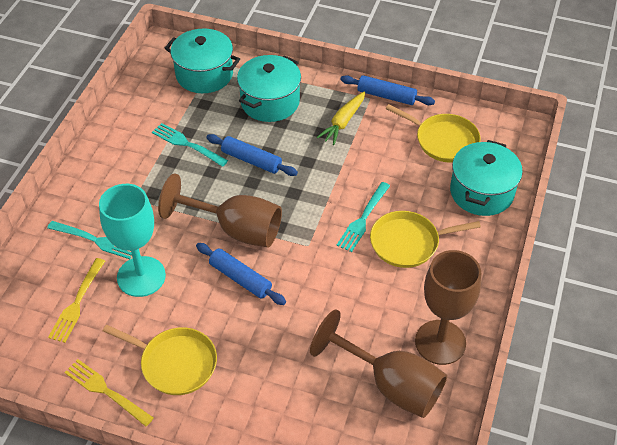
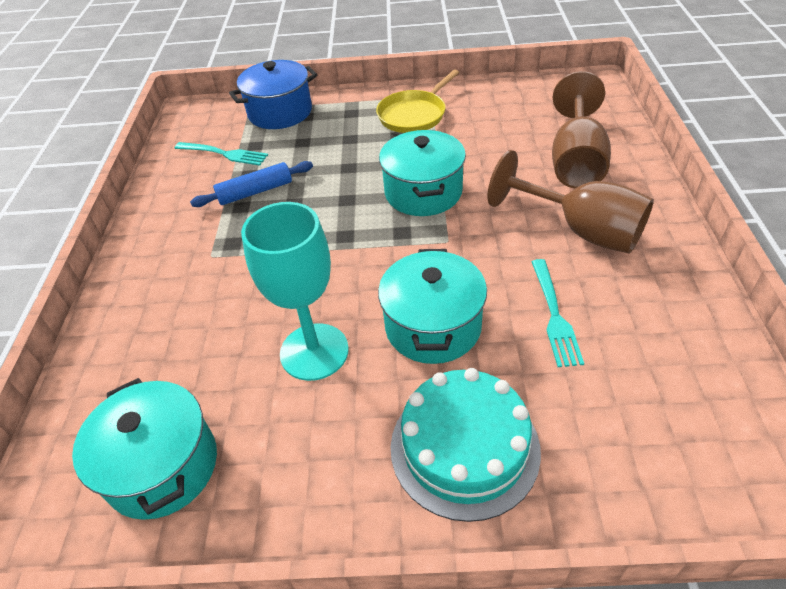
blue pot: none = 0 -> [229,60,317,129] = 1
blue rolling pin: [196,243,286,305] [206,134,298,176] [340,75,435,105] = 3 -> [190,161,313,207] = 1
brown goblet: [158,173,282,247] [310,309,447,418] [415,250,481,365] = 3 -> [487,150,654,254] [552,71,611,188] = 2
turquoise cake: none = 0 -> [391,368,541,522] = 1
turquoise fork: [47,221,132,259] [152,123,228,167] [336,182,390,252] = 3 -> [174,142,268,165] [531,259,584,367] = 2
yellow carrot: [317,92,365,145] = 1 -> none = 0
yellow fork: [48,258,105,343] [64,359,154,427] = 2 -> none = 0
yellow pan: [103,325,217,395] [370,211,481,268] [386,104,480,163] = 3 -> [376,70,459,133] = 1

